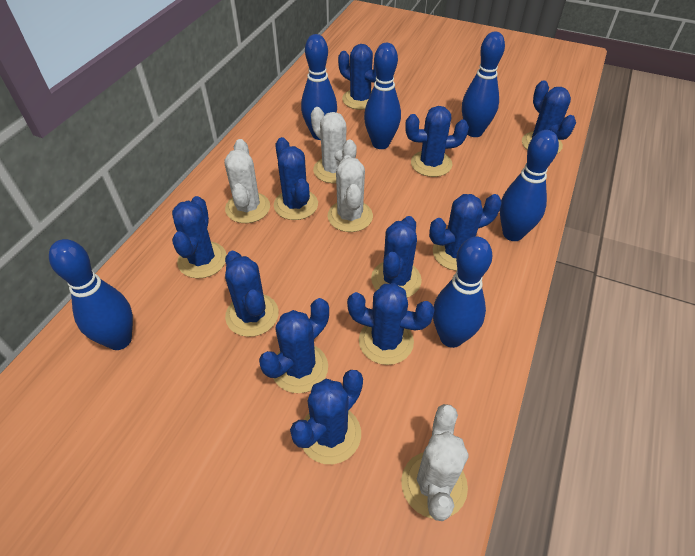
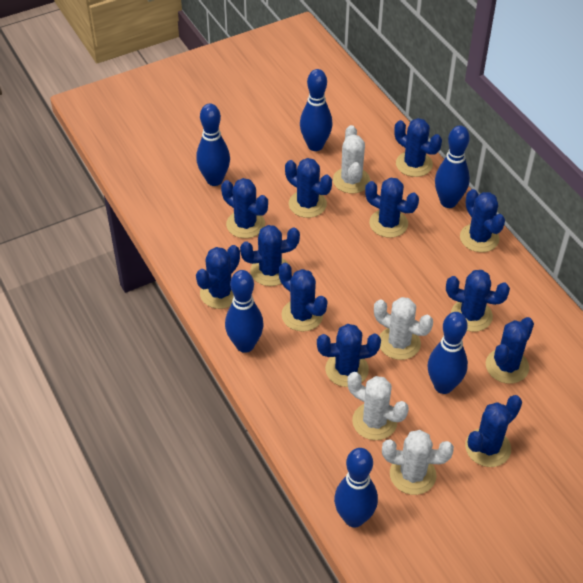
blue cactus: [172,196,227,278] [225,251,279,337] [259,298,329,393] [274,137,318,220] [290,370,363,464] [338,44,376,110] [347,283,435,365] [371,216,422,298] [405,106,469,177] [429,194,502,271] [522,80,576,154] = 11 -> [196,245,240,309] [221,178,268,238] [240,225,300,286] [279,263,327,332] [285,158,332,218] [317,324,381,387] [365,177,419,238] [394,118,442,177] [446,270,510,332] [460,189,505,252] [465,395,522,467] [486,317,534,384] = 12

